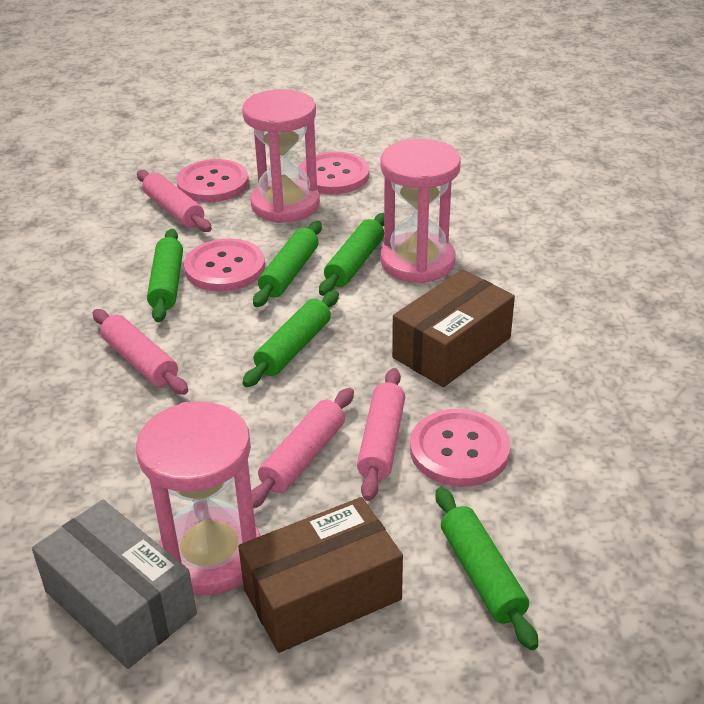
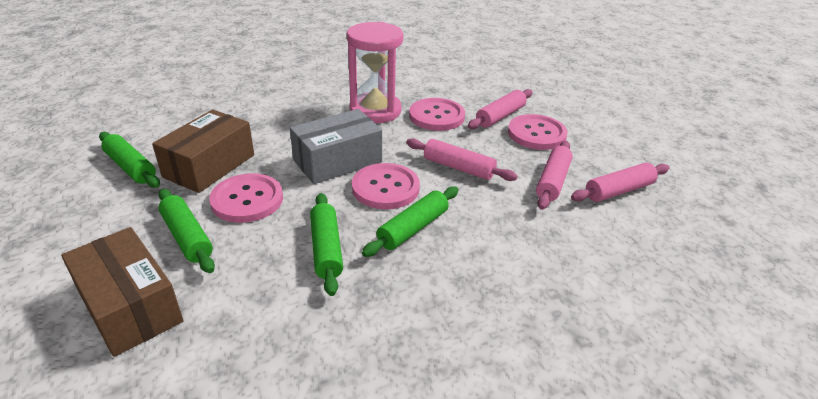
green rolling pin: [147,229,183,322] [242,291,339,387] [253,221,322,307] [319,213,384,296] [435,487,538,650] = 5 -> [99,132,160,188] [159,189,215,273] [310,193,343,296] [362,186,459,257] = 4
pink hourglass: [136,402,261,595] [242,89,320,223] [380,139,461,283] = 3 -> [347,22,403,123] = 1

